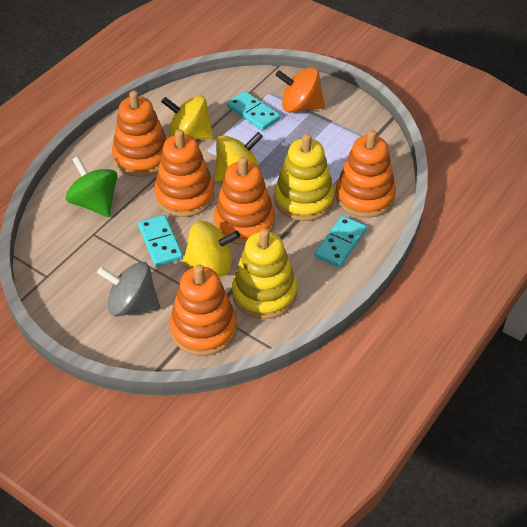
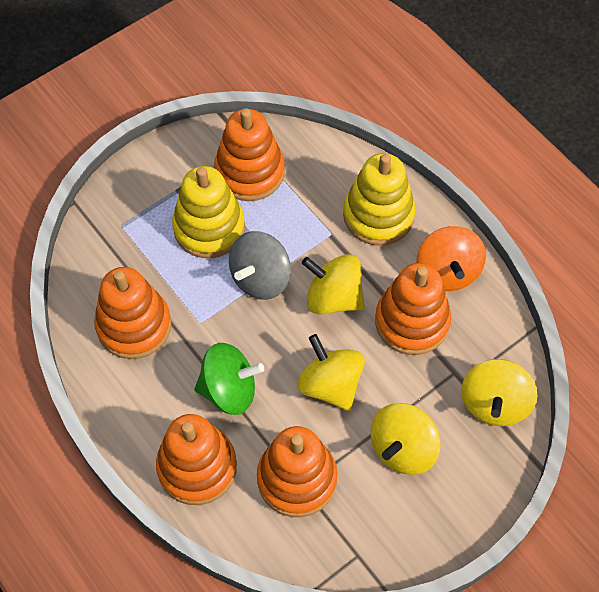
turquoise domino: [138,215,183,267] [227,91,281,131] [314,216,367,267] = 3 -> none = 0
yellow spinning top: [161,96,213,139] [183,221,240,276] [214,132,263,181] = 3 -> [297,334,365,411] [302,254,365,315] [371,403,441,475] [461,359,537,426] = 4

